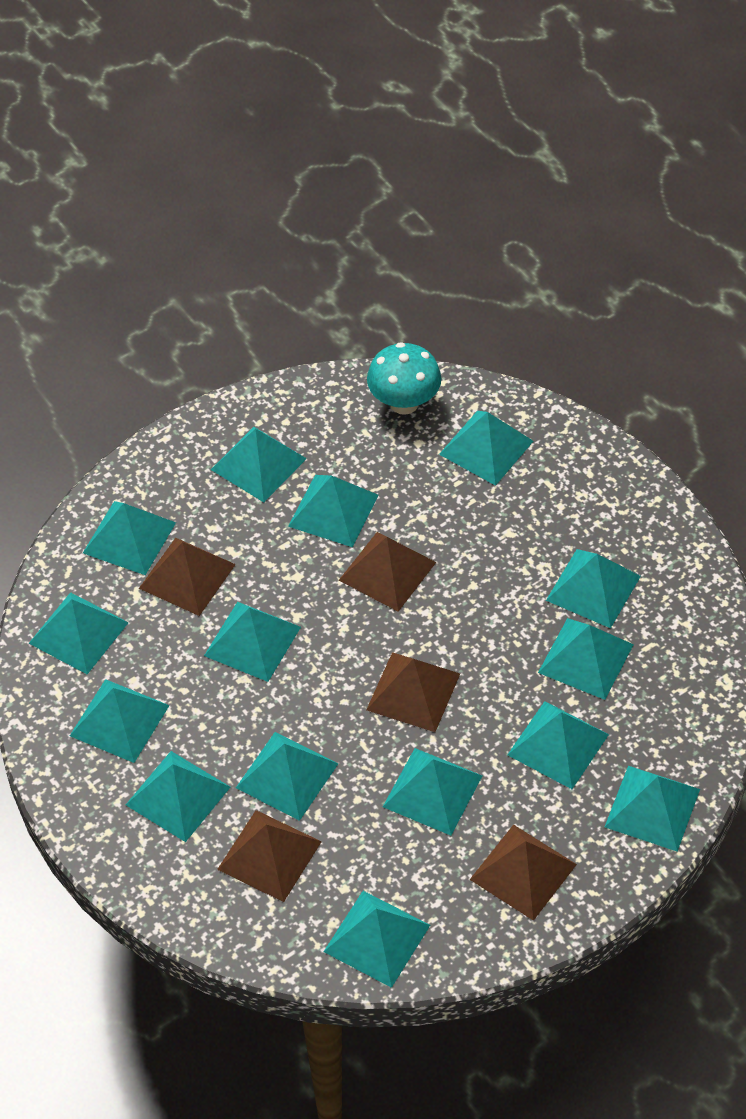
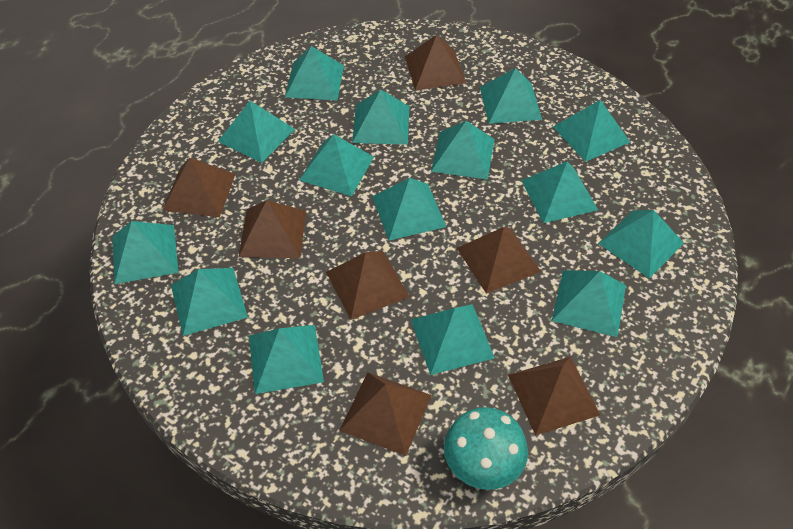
brown pyramid: [139,538,236,616] [217,810,322,902] [339,532,436,612] [366,652,460,732] [470,824,577,921] = 5 -> [163,158,235,217] [239,200,306,258] [326,251,410,320] [339,372,431,456] [405,35,466,90] [457,227,541,294] [508,357,600,435] = 7

